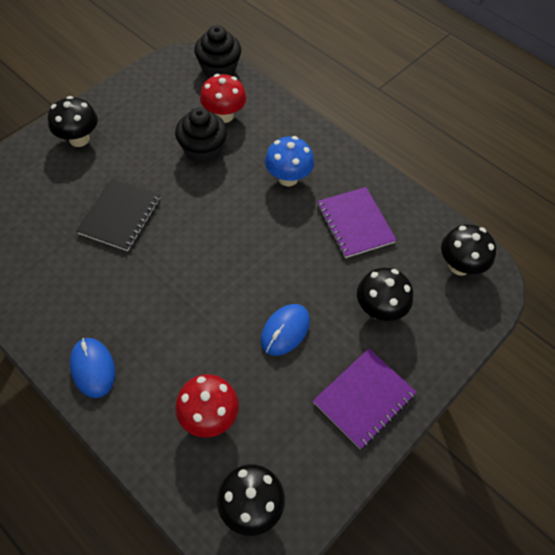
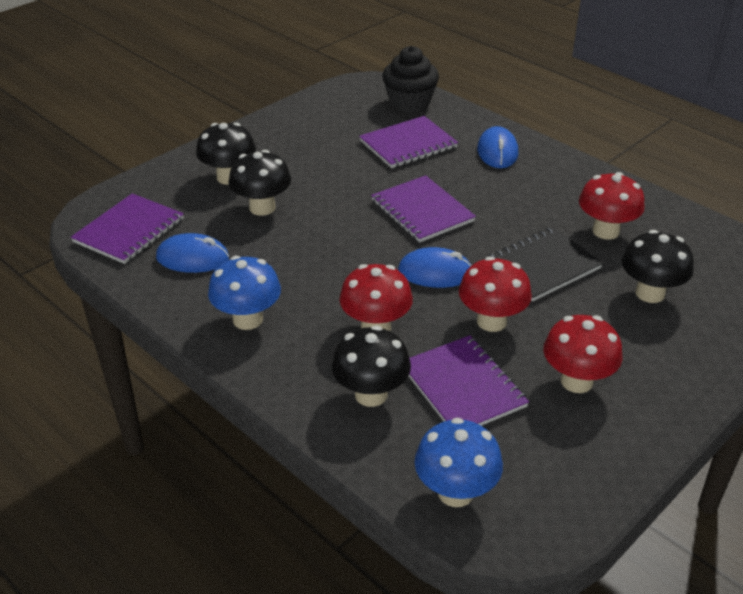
black cupcake: [175,108,227,164] [194,26,241,78] = 2 -> [382,46,439,113] = 1
blue mouse: [70,338,115,398] [261,304,310,356] = 2 -> [156,233,229,273] [398,247,472,288] [477,126,518,168] = 3
blue mushroom: [265,136,314,186] = 1 -> [208,255,281,330] [414,418,503,507] = 2
purple notebook: [313,349,417,449] [317,187,397,258] = 2 -> [71,193,184,264] [359,116,458,168] [371,175,476,243] [408,335,529,426] = 4
red mushroom: [175,374,239,438] [200,74,247,123] = 2 -> [339,264,413,331] [459,256,532,332] [543,315,622,393] [579,172,645,240] = 4

